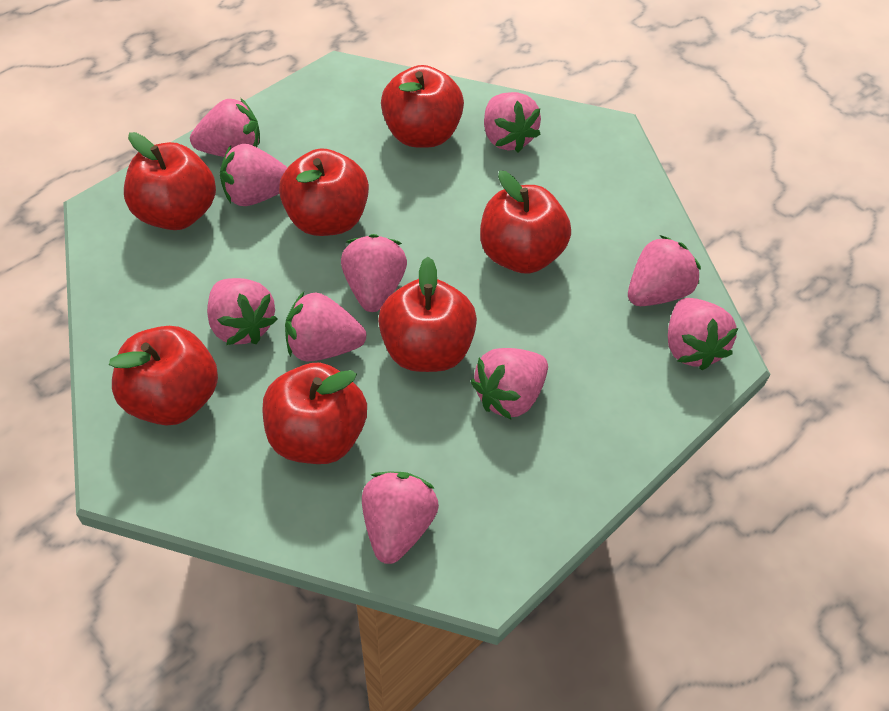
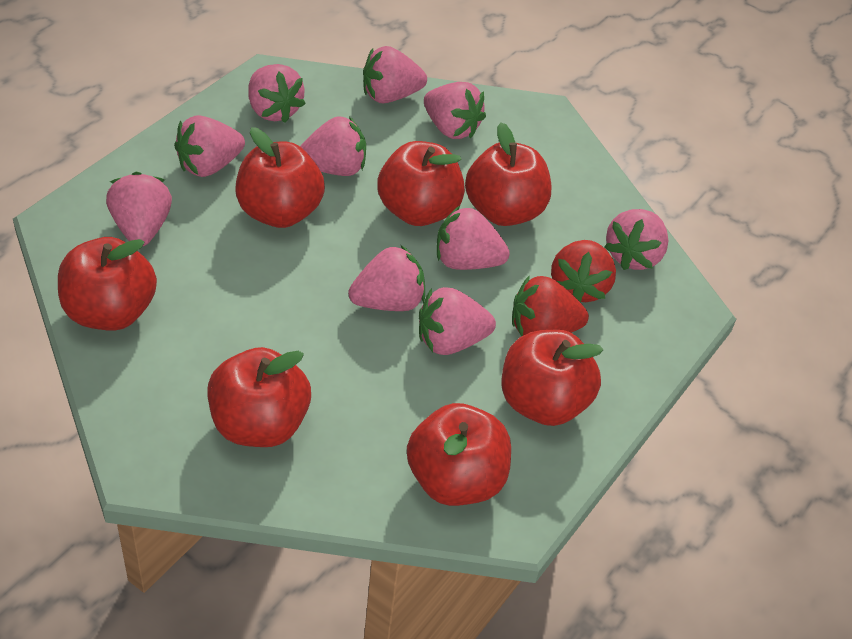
red strawberry: none = 0 -> [512,275,589,337] [551,240,616,303] = 2

